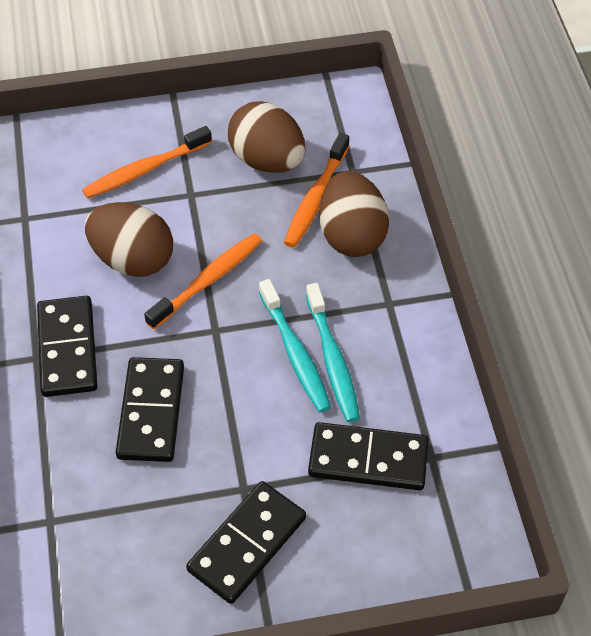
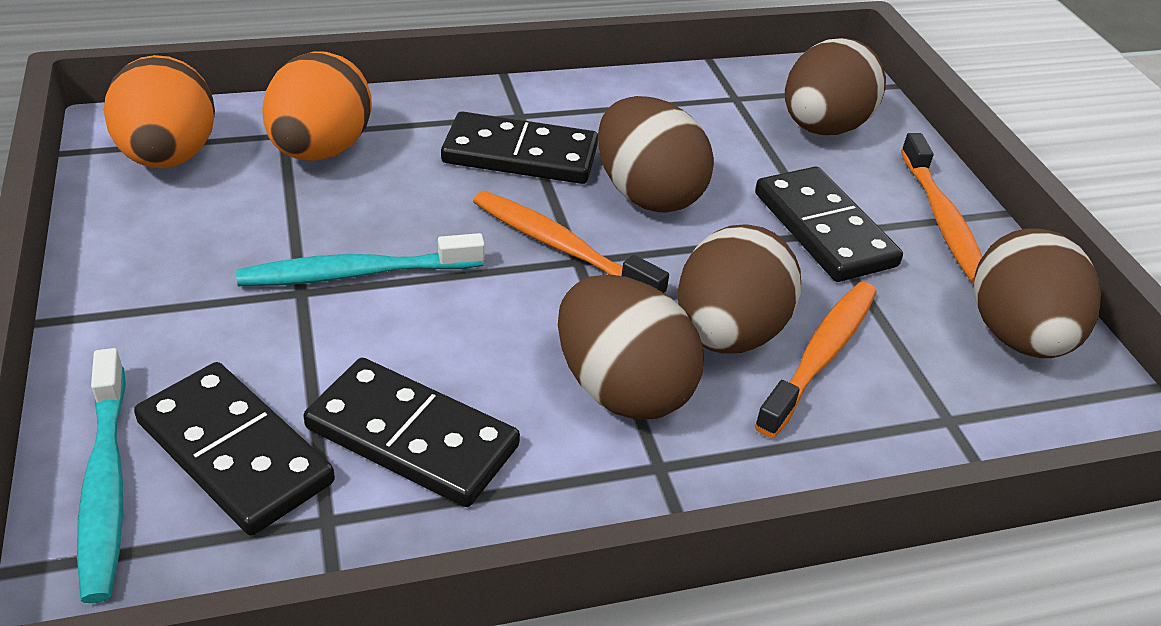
brown egg: [85,202,173,277] [228,101,305,173] [319,171,389,257] = 3 -> [558,275,704,420] [598,96,714,213] [678,224,801,354] [785,38,886,135] [974,228,1101,358] = 5
orange egg: none = 0 -> [104,55,215,168] [262,51,372,161] = 2

